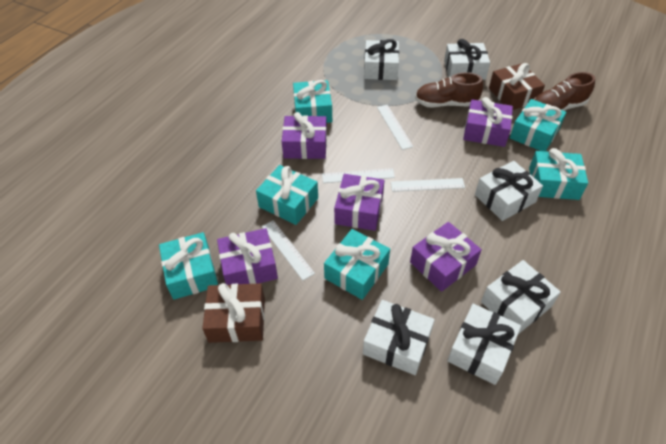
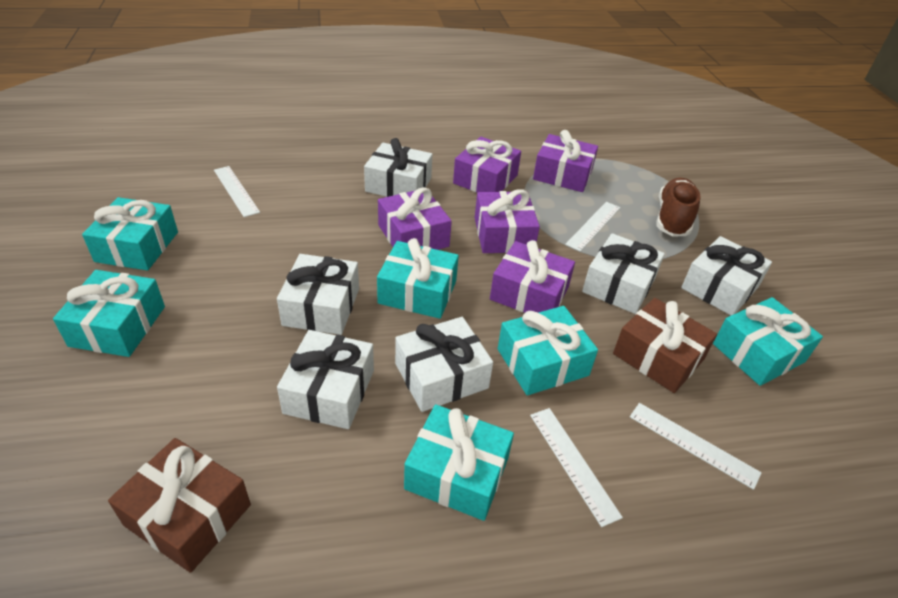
brown shoe: [415,72,483,107] [534,72,595,111] = 2 -> [656,178,700,237] = 1

